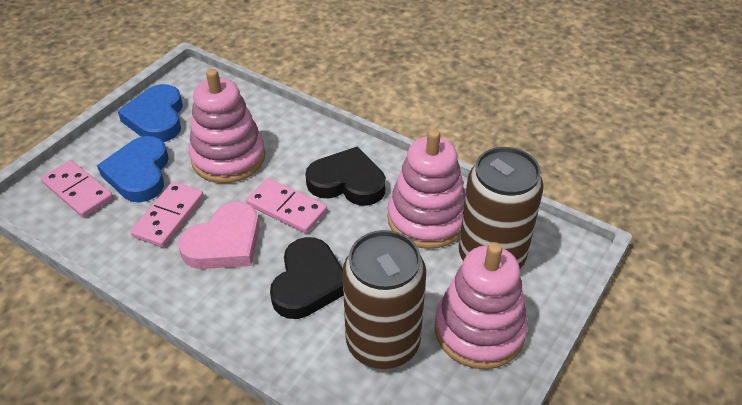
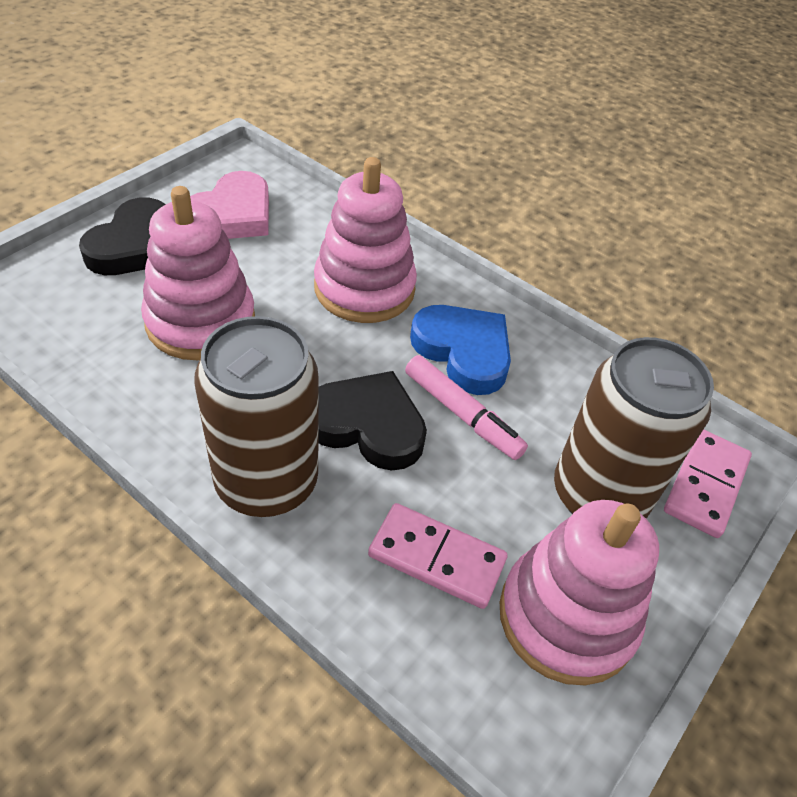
blue heart: [97,136,168,203] [118,84,183,142] = 2 -> [410,305,511,395] = 1
pink domino: [41,160,113,218] [130,182,204,247] [246,178,327,233] = 3 -> [368,503,508,609] [664,429,752,538] = 2
pink marker: none = 0 -> [405,355,528,460] = 1

